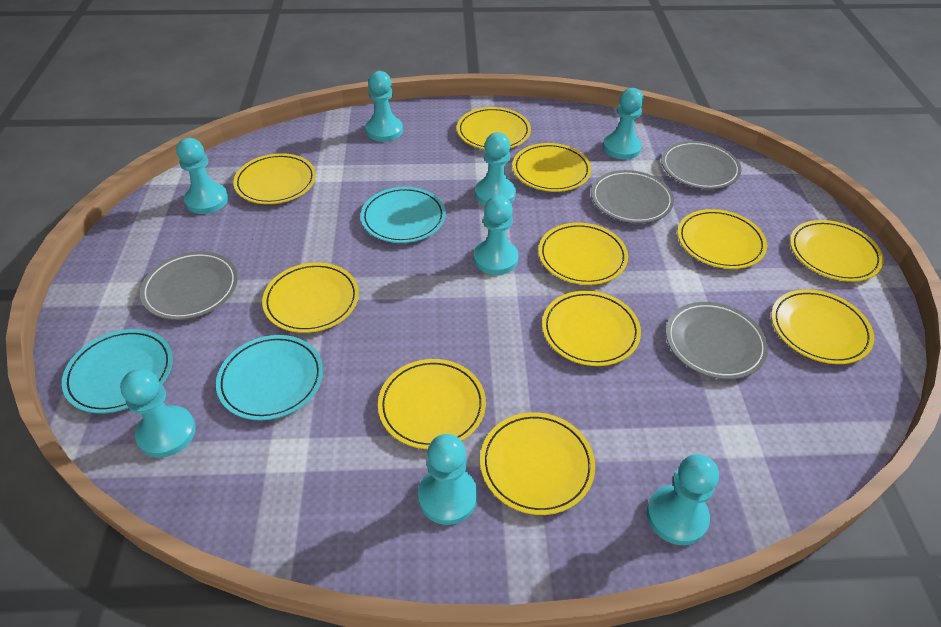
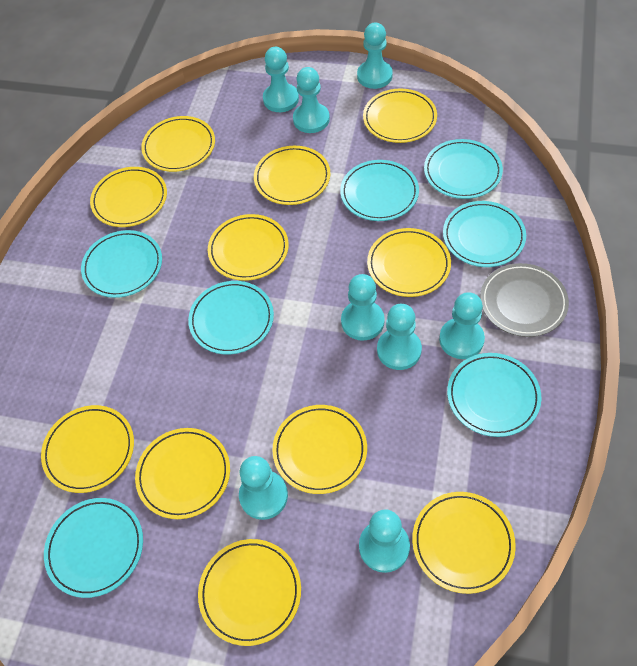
grey plate: [140,251,238,320] [591,170,674,223] [661,141,741,189] [666,302,768,379] = 4 -> [480,263,569,337] = 1
turquoise plate: [62,329,173,413] [216,335,323,421] [361,187,446,243] = 3 -> [44,498,143,598] [81,230,162,298] [188,281,274,355] [340,160,419,221] [424,139,503,199] [443,201,526,267] [447,353,542,437] = 7

